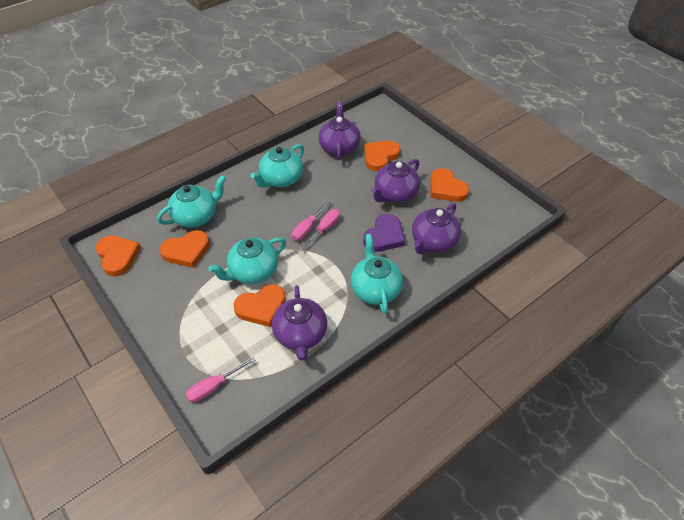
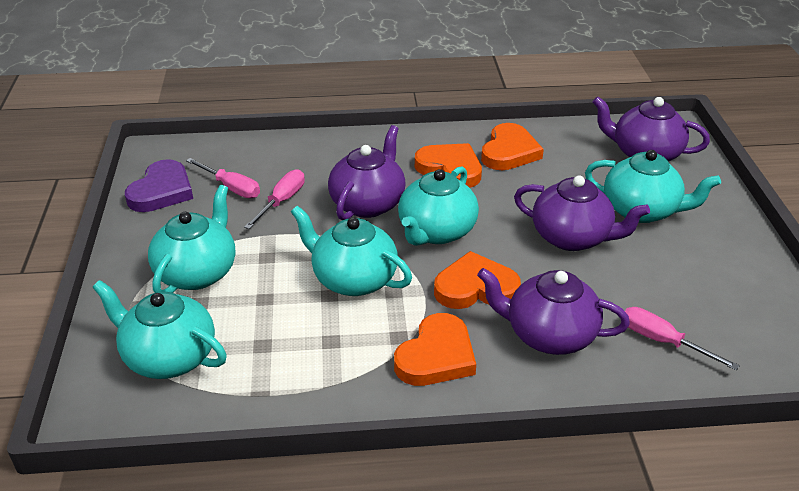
orange heart: [96,235,141,276] [160,230,210,268] [233,284,286,327] [364,141,400,171] [430,168,469,202] = 5 -> [394,313,476,386] [415,143,482,188] [434,251,521,309] [481,123,544,170] = 4
turquoise teapot: [157,175,226,228] [208,237,286,284] [251,144,304,188] [351,234,403,314] = 4 -> [92,280,227,379] [148,185,235,293] [291,205,412,296] [398,166,479,246] [585,150,721,223] = 5

